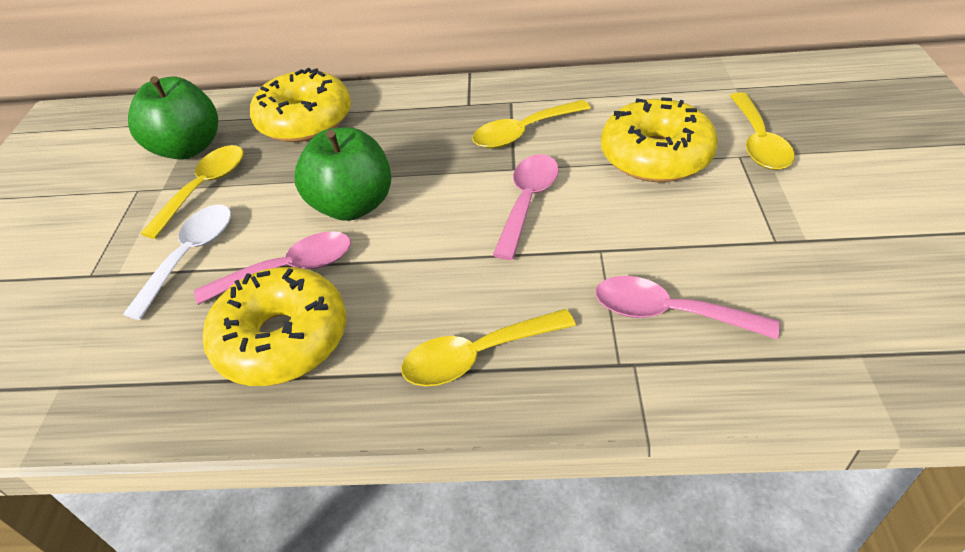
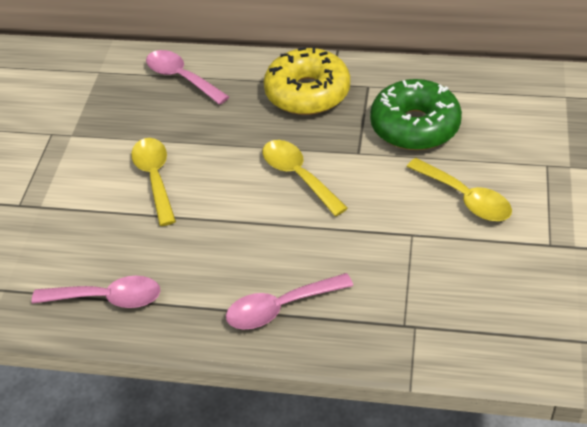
green apple: [128,76,218,160] [294,127,391,221] = 2 -> none = 0
green donut: none = 0 -> [370,79,462,150] = 1
white spoon: [123,205,231,320] = 1 -> none = 0
yellow donut: [203,267,346,386] [250,68,351,142] [601,98,718,182] = 3 -> [264,47,350,115] = 1
yellow spoon: [140,145,243,239] [401,309,576,386] [472,100,591,148] [730,92,795,170] = 4 -> [131,138,176,226] [263,140,348,216] [407,158,512,221] = 3

